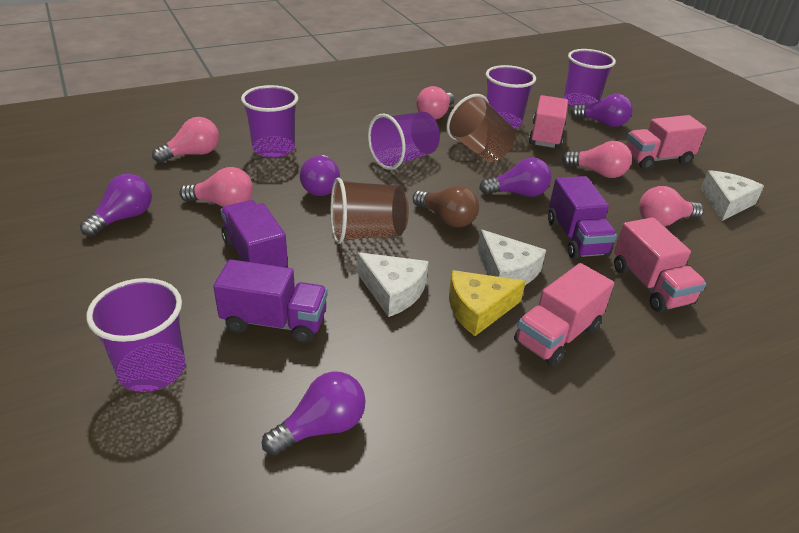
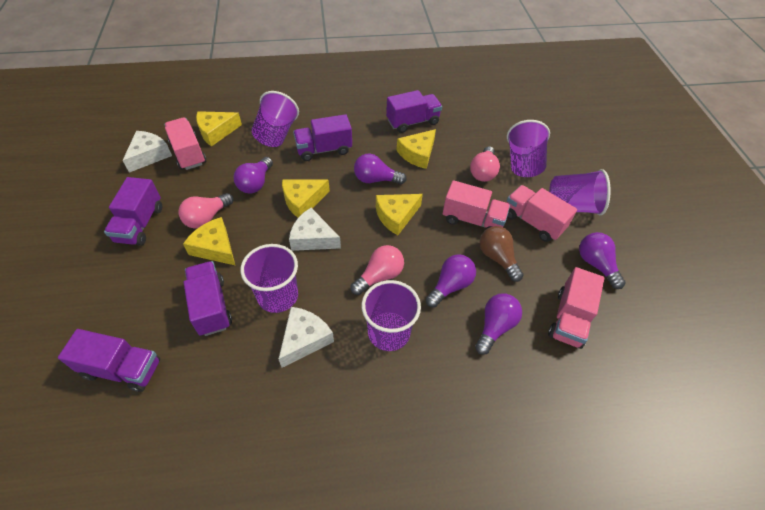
brown cup: [331,177,409,244] [446,94,516,162] = 2 -> none = 0
pink light bulb: [152,117,219,163] [179,167,253,207] [416,86,455,120] [562,141,632,178] [639,186,704,226] = 5 -> [178,193,234,229] [351,245,404,295] [470,146,500,182] = 3
purple truck: [213,259,328,343] [221,200,288,268] [548,176,617,259] = 3 -> [58,329,160,392] [104,177,162,246] [184,261,232,336] [293,114,352,161] [386,90,442,133] = 5
yellow cheese: [449,270,526,336] = 1 -> [183,217,236,266] [196,111,242,147] [282,180,330,217] [376,194,423,235] [396,129,436,169] = 5

